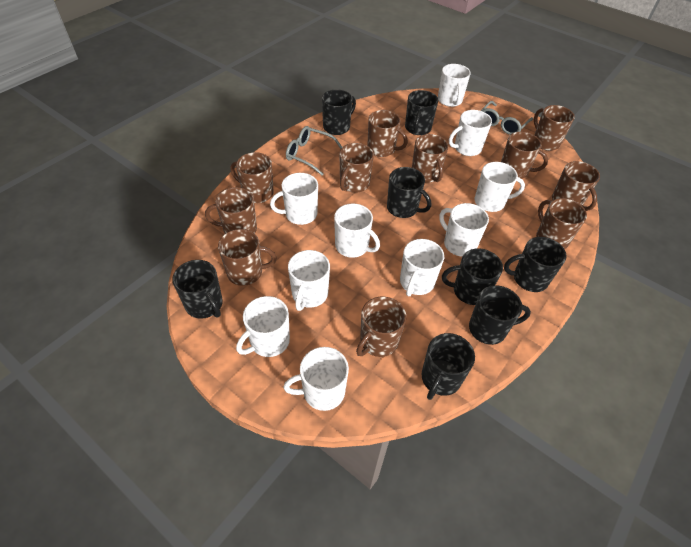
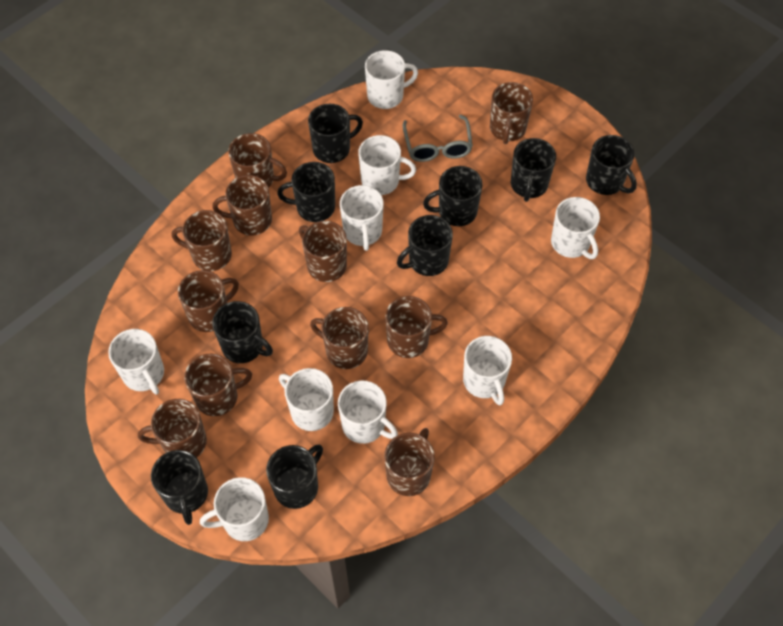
black mug: [172,260,223,319] [322,90,356,135] [387,167,431,218] [405,90,438,135] [421,333,475,400] [442,248,503,305] [469,285,531,345] [504,237,567,292] = 8 -> [151,450,208,525] [212,301,273,363] [266,444,323,509] [277,162,335,222] [308,104,363,163] [397,215,453,276] [423,166,483,226] [511,138,556,202] [586,135,637,195] = 9
grey glasses: [286,126,342,176] [481,101,533,135] = 2 -> [402,115,473,162] = 1
white mug: [236,296,290,357] [270,173,318,225] [284,347,349,411] [288,250,330,311] [334,203,380,258] [400,239,444,296] [438,64,471,107] [439,203,489,257] [449,110,492,156] [474,162,525,212] = 10 -> [108,329,164,394] [200,477,269,541] [279,368,334,431] [338,381,398,444] [340,185,384,251] [358,135,416,195] [365,50,418,109] [463,336,512,405] [551,197,600,259] = 9

